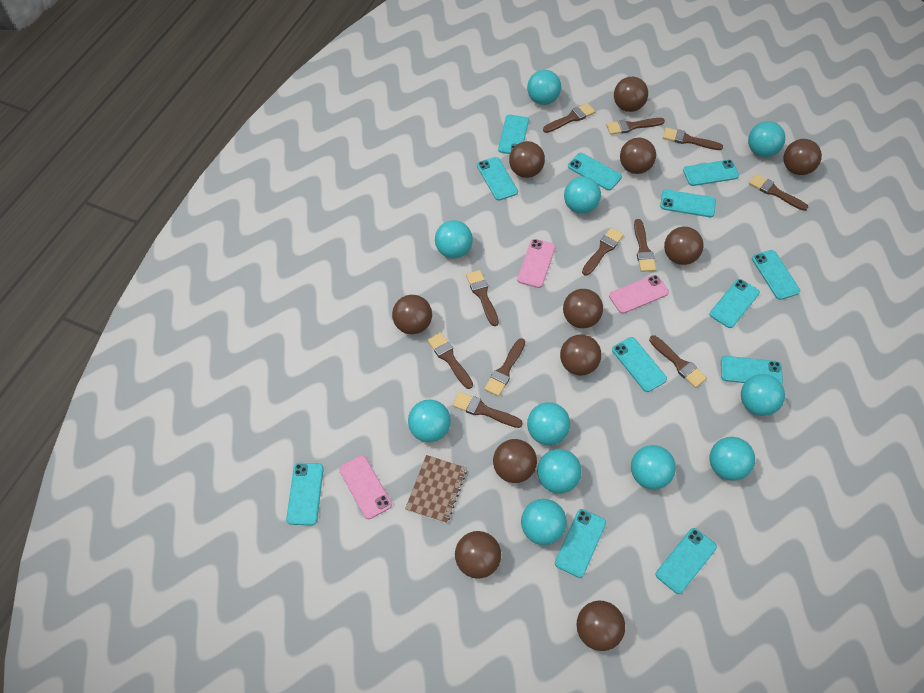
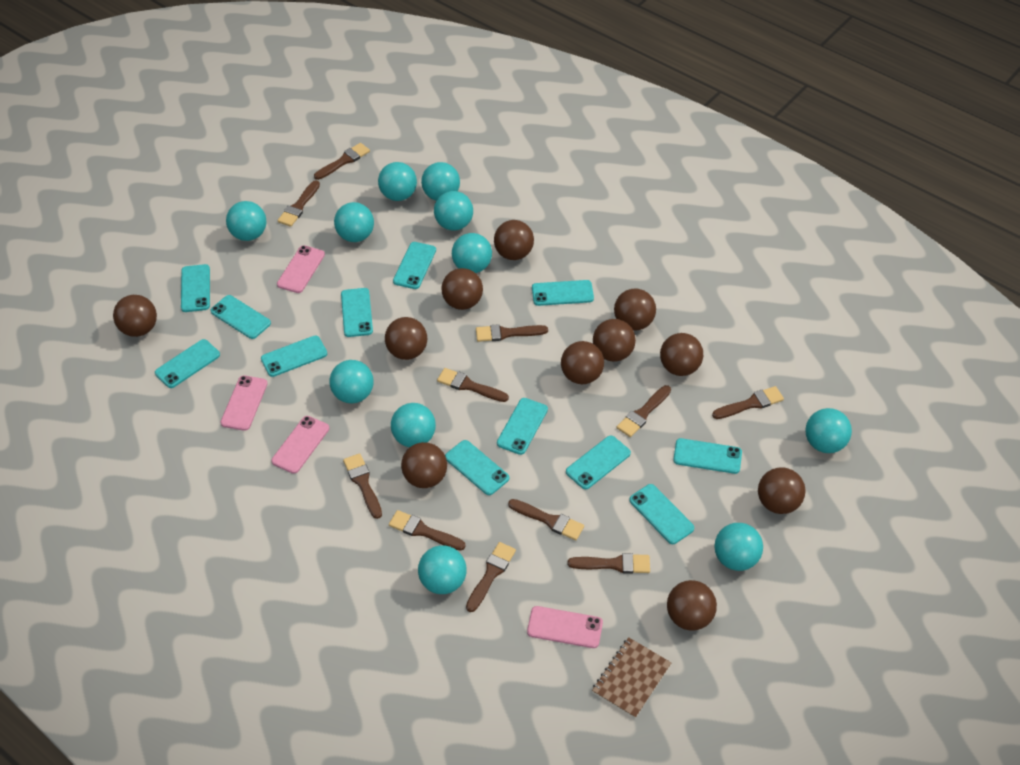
pink phone: [339,455,392,519] [517,239,556,288] [609,275,669,314] = 3 -> [220,375,268,431] [271,416,329,474] [277,245,325,293] [527,606,603,648] = 4

